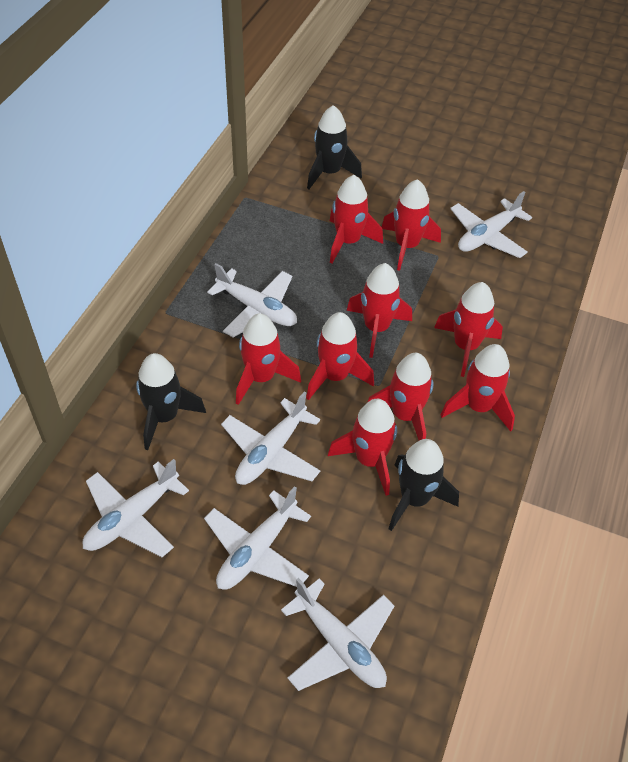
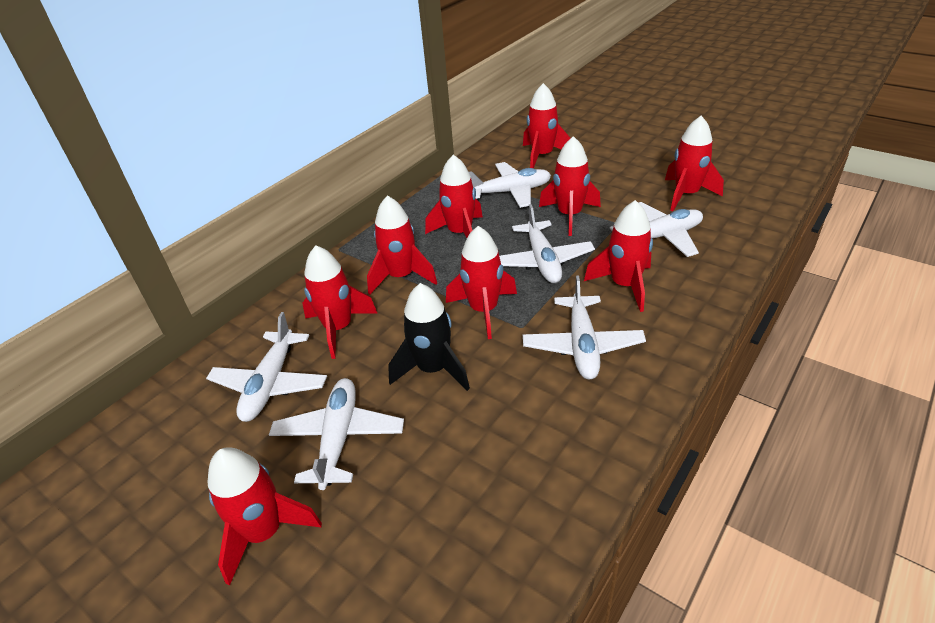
black rocket: [136,353,206,450] [307,105,362,189] [388,439,459,531] = 3 -> [388,283,470,391] = 1

